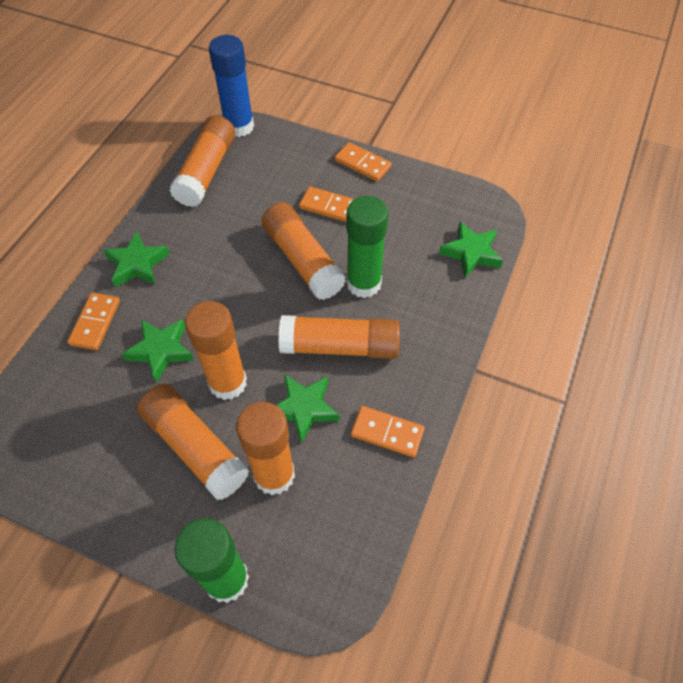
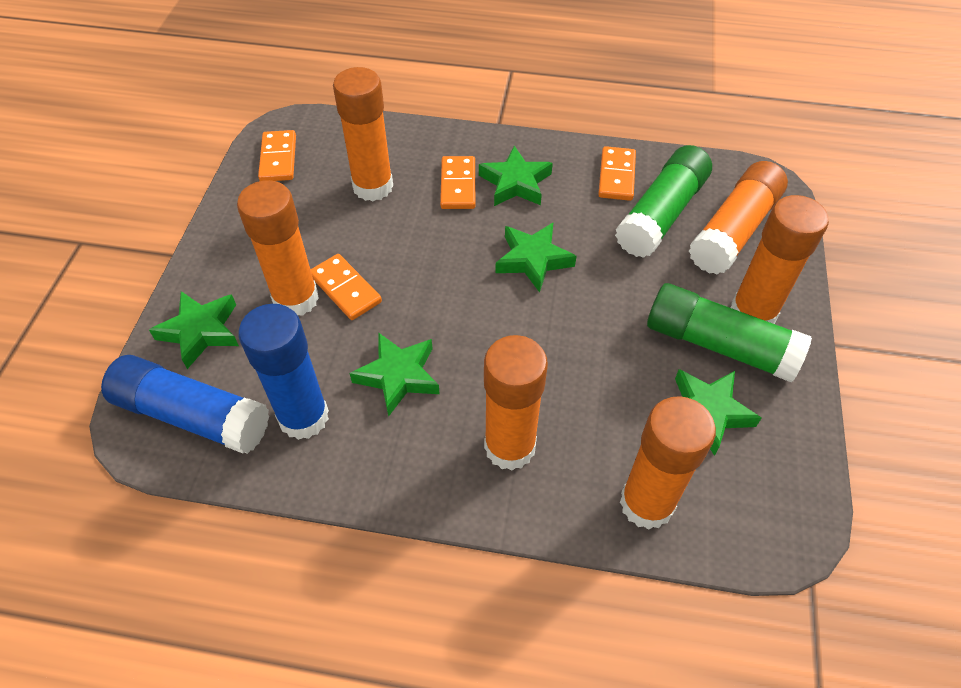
blue glue stick: [209,35,254,137] = 1 -> [101,355,269,454] [239,304,329,440] = 2
green star: [103,232,170,287] [122,319,194,383] [276,374,340,444] [439,222,503,278] = 4 -> [149,291,239,369] [350,332,440,417] [479,146,553,206] [495,222,577,293] [675,369,761,456] = 5

